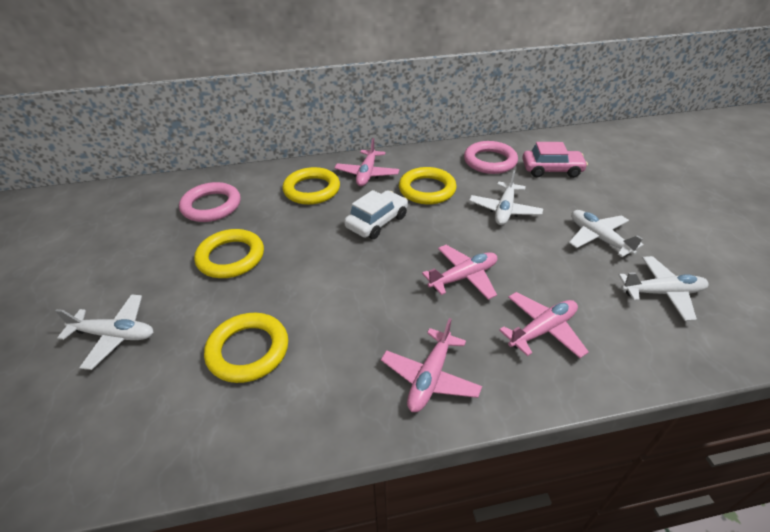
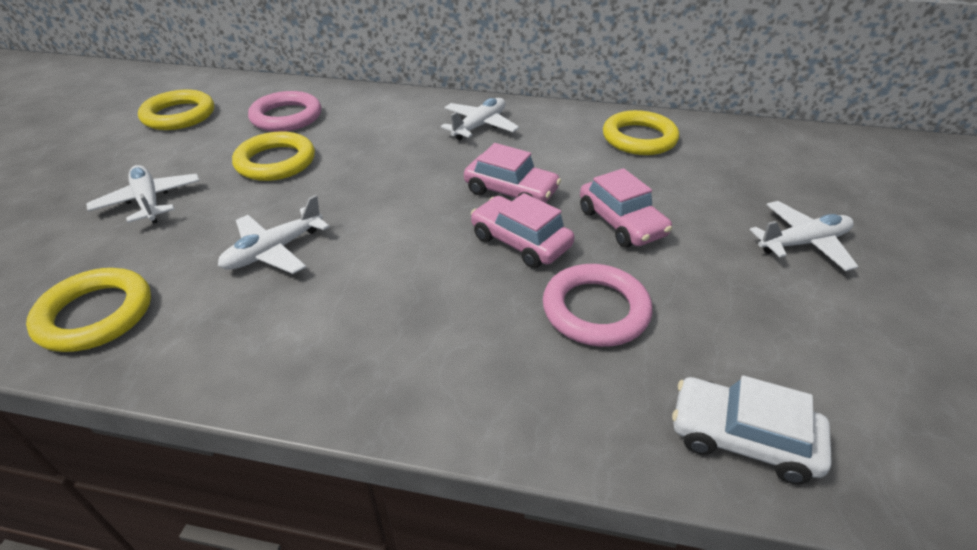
pink car: [522,142,588,178] = 1 -> [464,143,561,203] [471,193,575,268] [580,168,672,248] = 3
pink plane: [334,138,399,186] [381,318,482,412] [422,245,497,300] [499,292,589,358] = 4 -> none = 0

